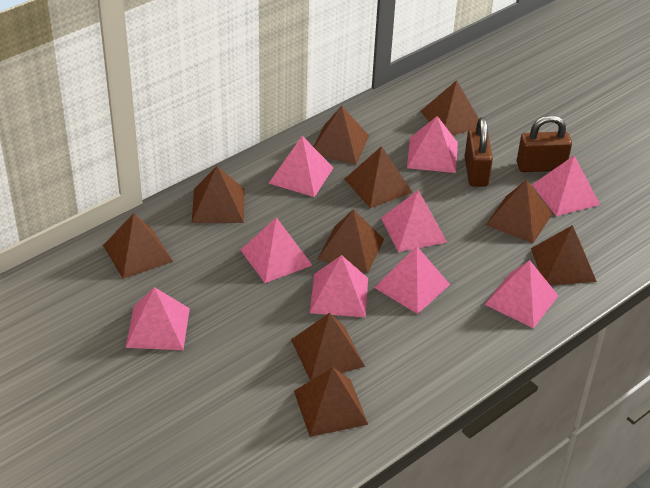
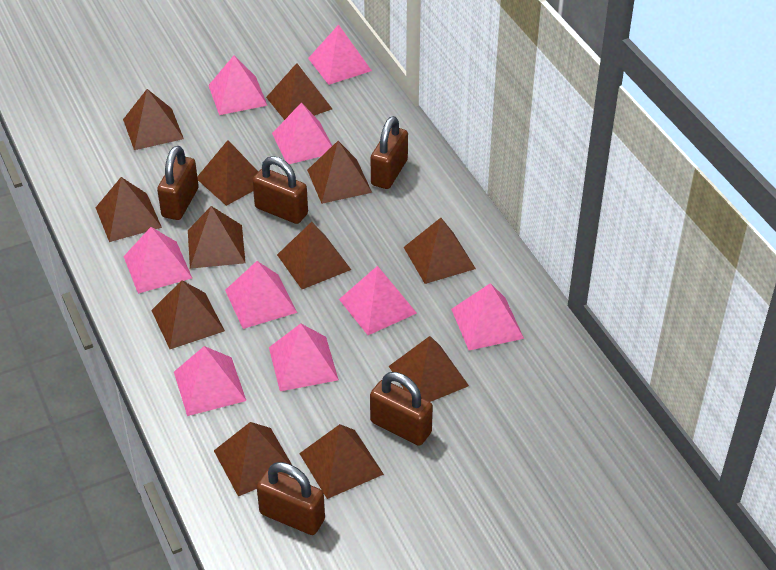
brown padlock: [465,117,493,187] [517,115,572,172] = 2 -> [157,146,199,220] [252,156,308,224] [257,462,325,535] [370,372,433,446] [371,116,408,189] = 5
brown pyramid: [103,213,173,279] [192,166,245,223] [291,313,365,381] [294,367,368,437] [314,106,369,165] [317,209,384,274] [345,146,413,208] [421,80,479,135] [486,180,553,243] [531,225,597,285] = 10 -> [95,177,162,242] [123,89,184,150] [151,280,225,349] [188,206,245,269] [197,140,258,206] [214,422,292,496] [266,63,332,120] [277,222,351,289] [299,424,384,499] [307,141,372,204] [389,336,469,402] [404,218,476,284] = 12

